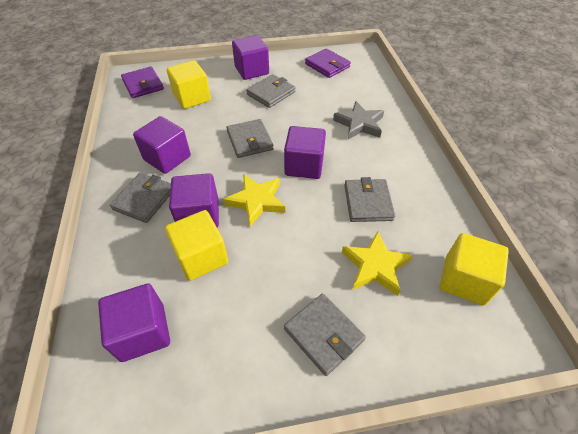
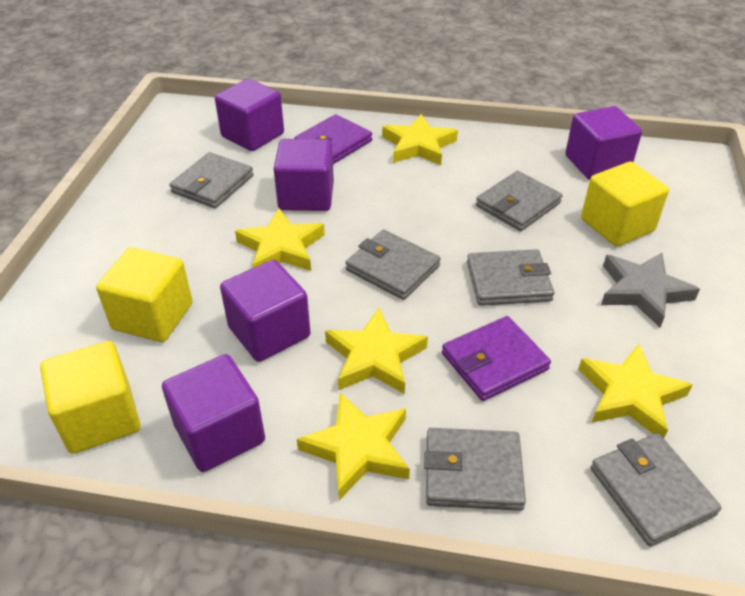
grey wallet: [110,173,171,223] [227,119,274,158] [246,74,296,108] [284,294,366,376] [344,177,395,222] = 5 -> [169,152,253,208] [345,230,441,300] [424,428,526,511] [467,249,554,306] [476,171,562,231] [590,433,722,546] = 6
yellow star: [223,174,285,227] [342,231,413,296] = 2 -> [235,208,325,271] [297,393,410,500] [325,308,428,394] [382,114,458,165] [578,344,693,438] = 5

